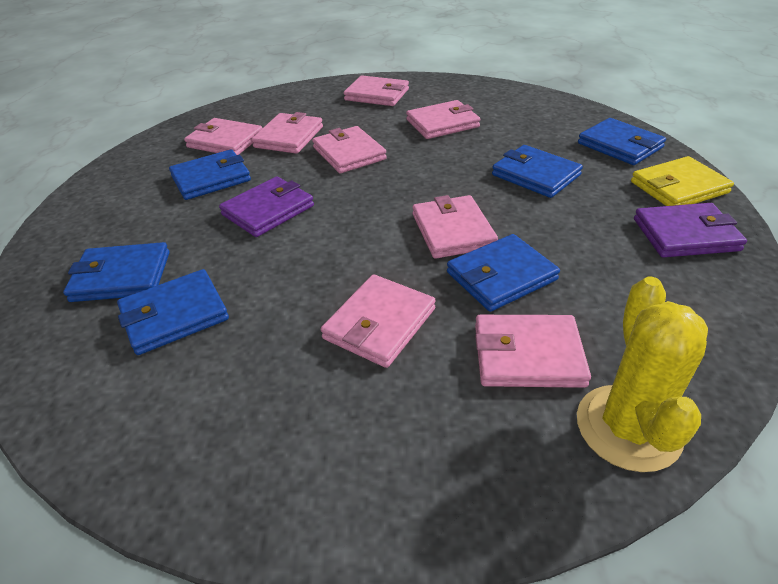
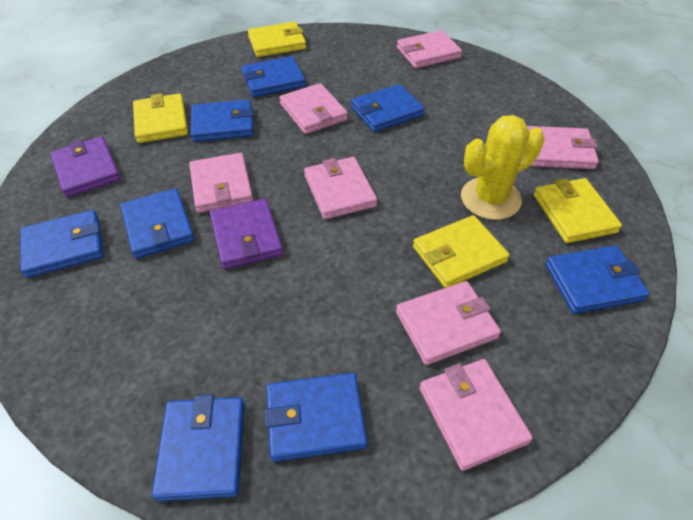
blue wallet: [63,242,169,302] [117,269,229,355] [169,149,251,200] [447,234,560,312] [492,145,583,198] [578,118,666,165] = 6 -> [20,210,104,278] [120,188,195,259] [152,394,245,502] [190,99,254,142] [241,56,306,97] [264,373,367,462] [351,84,425,132] [545,246,650,314] = 8
pink wallet: [184,118,262,155] [252,112,323,154] [312,126,387,173] [321,274,436,368] [344,75,409,106] [406,100,481,139] [412,195,498,259] [475,315,591,388] = 8 -> [189,153,253,213] [279,83,348,134] [304,157,377,219] [396,281,501,365] [397,30,462,68] [420,359,533,471] [527,126,599,169] = 7
yellow wallet: [631,156,734,206] = 1 -> [133,93,188,143] [248,22,306,57] [413,215,509,288] [534,178,622,243] = 4

